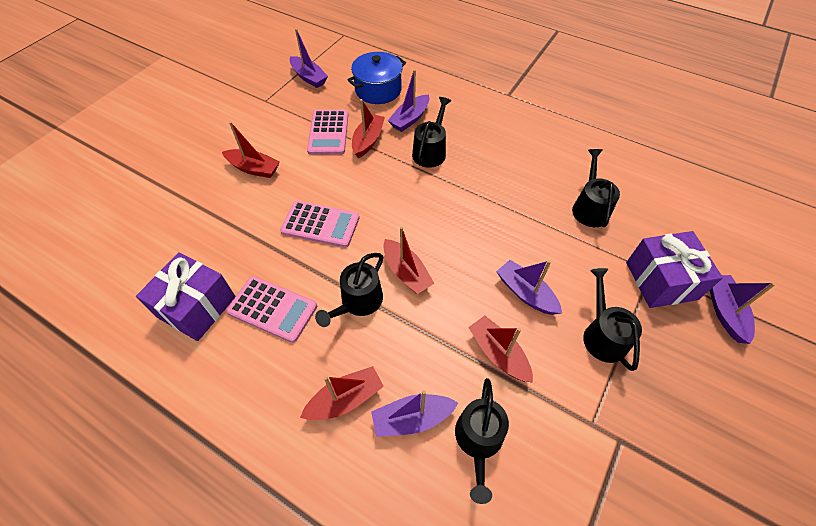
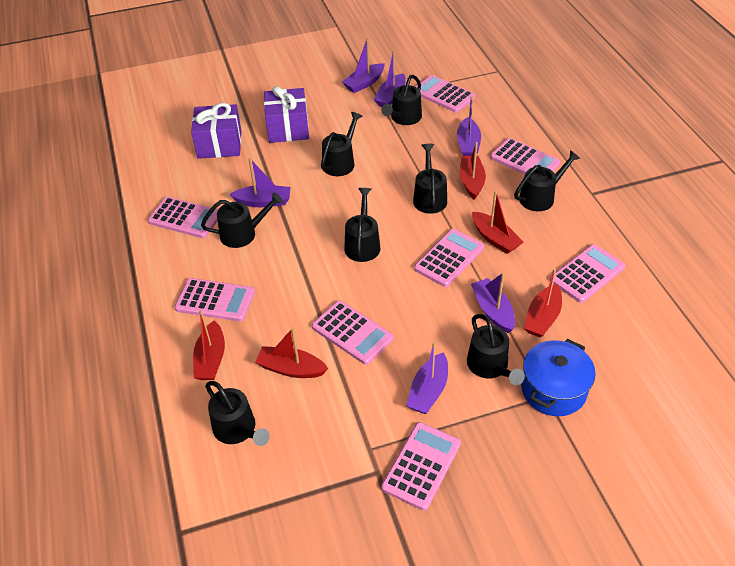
black watering can: [315,253,383,327] [412,97,451,168] [455,378,509,504] [572,149,620,227] [583,268,642,371] = 5 -> [201,192,283,248] [205,381,270,446] [321,112,362,176] [344,188,380,262] [381,75,422,125] [413,144,447,214] [467,314,525,385] [514,150,580,211] = 8
pink calculator: [226,276,317,343] [280,201,360,248] [307,110,348,155] = 3 -> [148,197,218,238] [175,278,255,322] [312,301,394,365] [381,422,461,511] [414,229,484,287] [415,75,475,113] [490,138,560,175] [550,244,625,303] = 8
purple boat: [290,28,328,88] [371,390,458,437] [388,69,429,132] [496,260,562,315] [710,275,776,344] = 5 -> [230,158,290,207] [342,38,385,93] [374,51,406,107] [406,342,448,414] [457,96,481,156] [471,273,515,333] = 6

